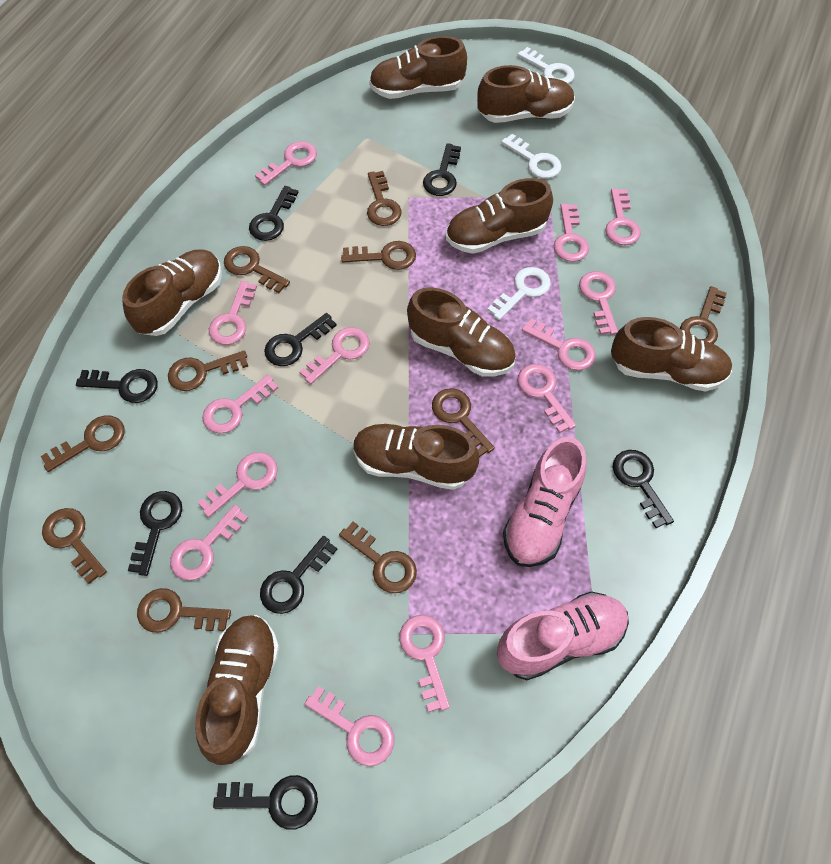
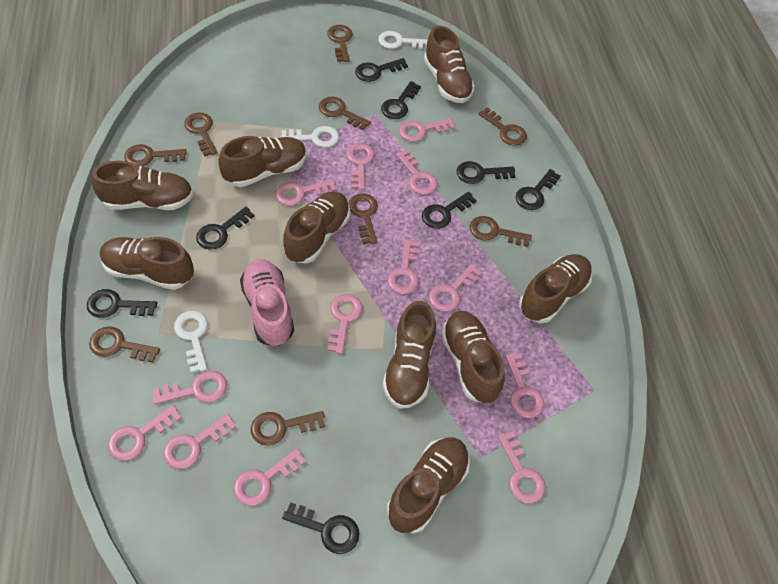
brown key: [41,415,125,472] [42,508,107,584] [137,588,231,633] [168,350,248,391] [224,246,290,293] [339,521,417,593] [341,241,416,270] [367,171,402,226] [432,388,495,457] [680,286,727,344] = 10 -> [89,326,160,362] [124,144,187,166] [184,112,218,156] [251,411,325,446] [319,97,371,130] [327,25,353,62] [349,193,378,244] [470,216,532,247] [478,107,527,146] = 9
brown shoe: [122,250,222,336] [195,615,279,765] [353,424,479,490] [369,36,467,99] [407,287,516,377] [446,178,553,254] [477,65,575,123] [611,317,732,392] = 8 -> [91,161,193,210] [100,237,194,290] [218,136,307,187] [283,191,350,263] [383,301,436,409] [387,438,470,534] [424,26,475,103] [441,311,505,403] [519,254,592,323] = 9
pink shoe: [497,591,629,680] [503,437,586,567] = 2 -> [240,259,294,346] = 1

